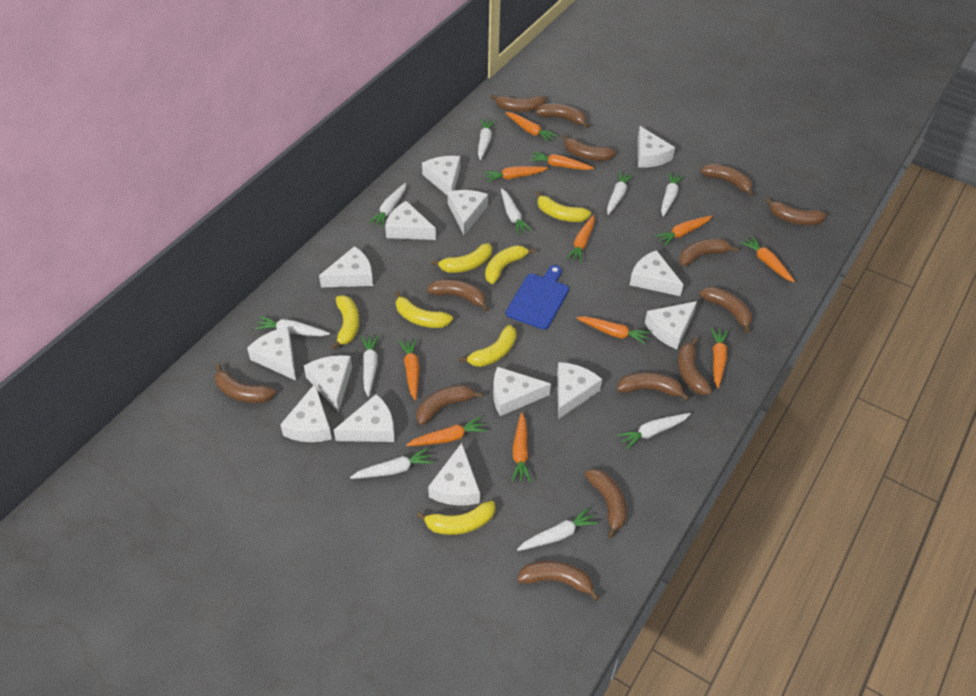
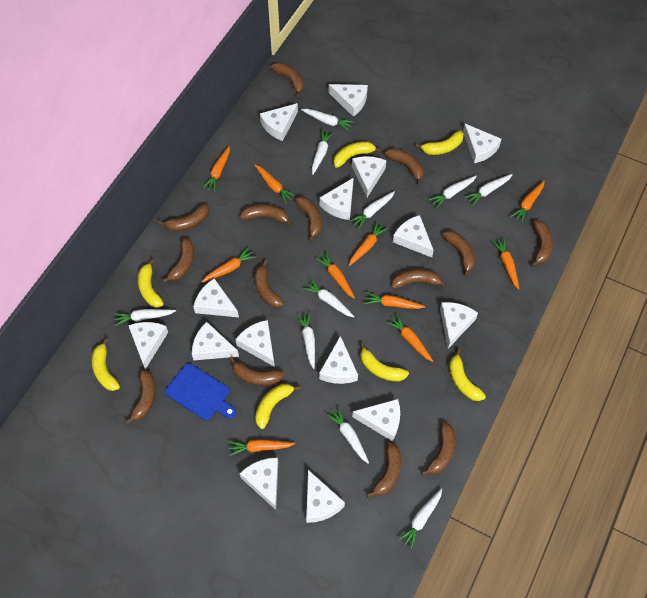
orange carrot: [399,338,420,400] [406,417,487,446] [484,166,548,183] [505,112,557,143] [512,413,531,482] [530,151,594,170] [566,215,595,263] [576,316,650,345] [655,216,712,246] [711,328,728,388] [740,236,795,282] = 11 -> [202,247,256,283] [203,146,230,192] [229,439,295,456] [254,165,296,204] [315,251,355,299] [349,221,388,266] [364,292,426,309] [386,314,433,362] [492,238,519,290] [510,180,545,223] = 10
white cheese: [247,327,296,381] [280,384,332,442] [304,355,352,412] [319,246,373,287] [334,394,395,442] [385,201,436,240] [422,156,460,196] [428,443,480,506] [448,190,488,235] [493,367,551,416] [557,362,602,419] [630,250,684,296] [638,126,675,168] [645,301,697,349] = 14 -> [128,322,168,369] [192,322,239,360] [193,278,239,317] [235,320,275,367] [240,458,278,510] [260,103,298,141] [306,470,345,523] [319,336,358,384] [320,178,353,220] [329,84,368,117] [352,156,386,197] [352,399,400,442] [393,215,434,257] [440,302,478,348] [463,124,501,163] = 15

